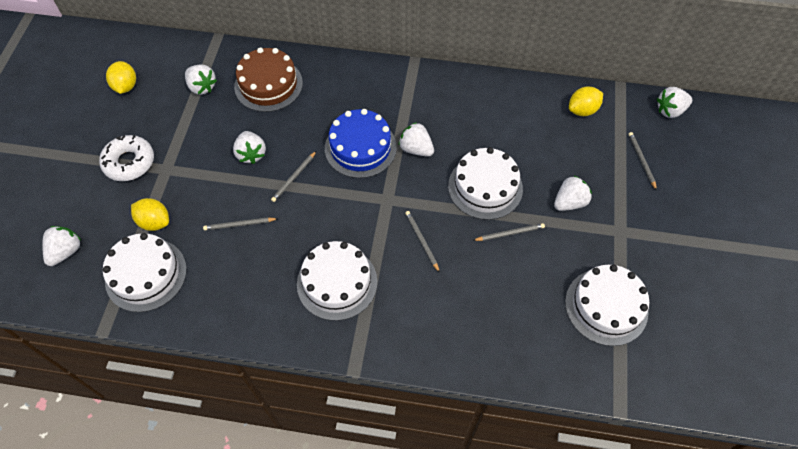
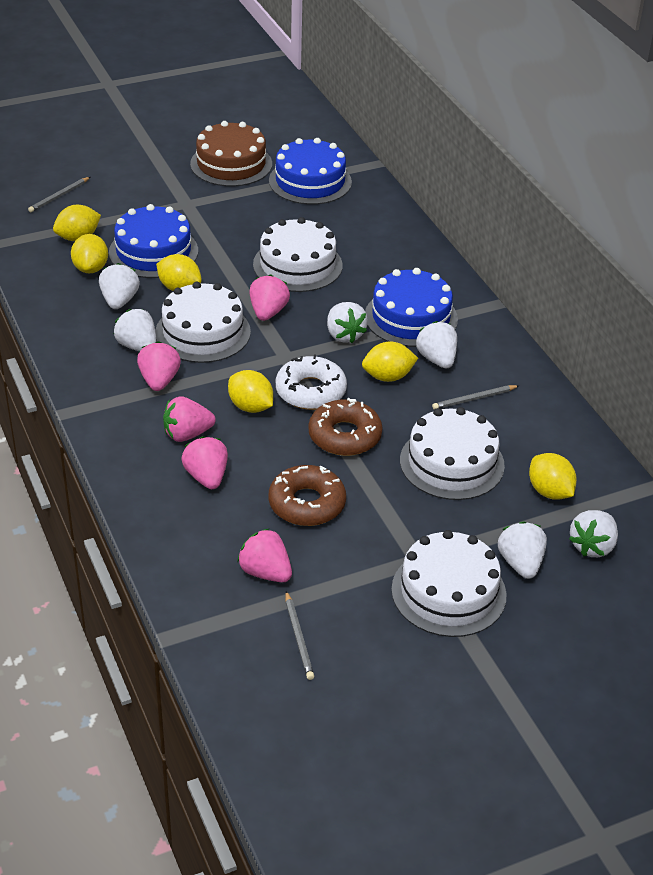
blue cake: [325,109,397,178] = 1 -> [109,204,198,278] [269,138,352,205] [365,268,458,347] = 3
brown donut: none = 0 -> [269,465,346,526] [308,398,382,456] = 2
grey pencil: [203,217,278,230] [271,151,316,202] [405,211,440,273] [473,223,545,241] [628,132,657,190] = 5 -> [28,177,90,212] [285,591,314,680] [432,385,519,410] = 3
pink strawberry: none = 0 -> [137,341,181,391] [163,396,216,442] [181,436,228,489] [237,529,292,582] [250,274,290,321] = 5
yellow lemon: [106,61,136,94] [131,198,169,231] [569,86,603,116] = 3 -> [53,205,101,241] [71,234,108,274] [156,254,202,291] [228,370,273,413] [362,342,418,382] [529,453,577,500] = 6

